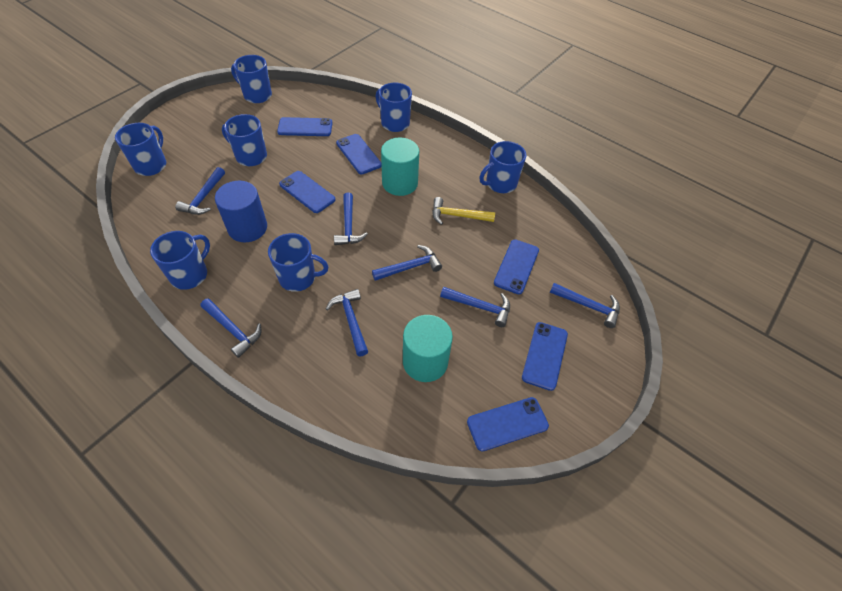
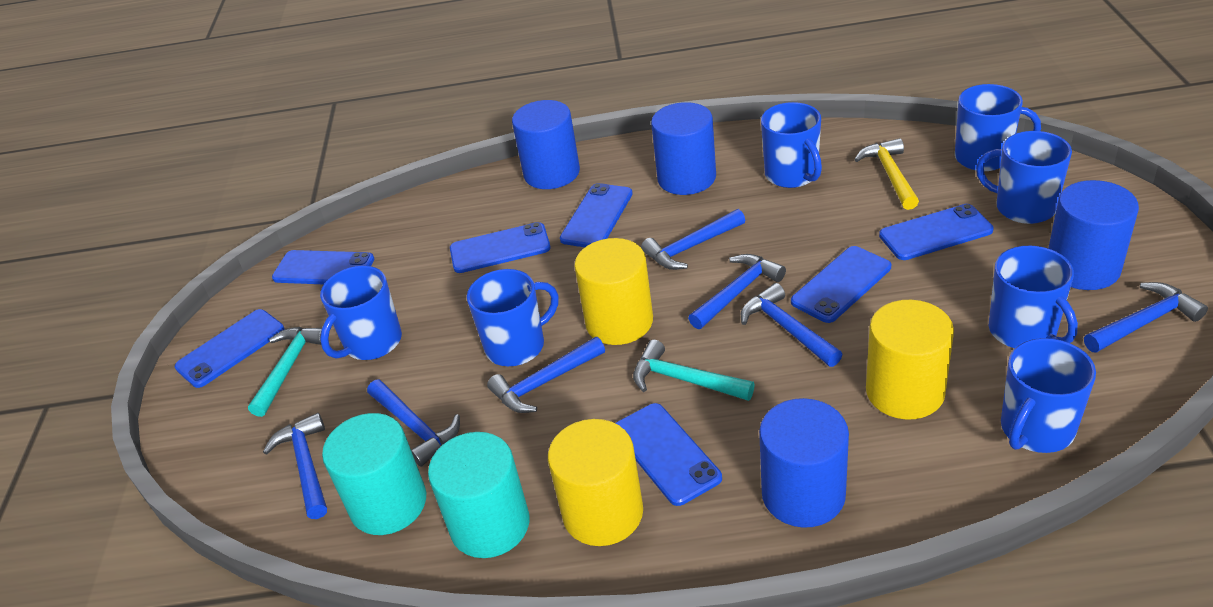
blue cylinder: [215,181,267,242] = 1 -> [512,100,580,189] [651,102,716,195] [759,398,849,528] [1048,180,1139,290] = 4
blue phone: [277,117,332,136] [279,171,335,213] [336,134,382,174] [467,397,549,451] [494,239,539,294] [522,322,568,391] = 6 -> [175,309,284,388] [272,250,374,284] [450,222,551,273] [560,183,633,247] [615,403,722,506] [791,246,891,323] [879,204,994,260] = 7
turquoise hammer: none = 0 -> [248,327,322,417] [633,340,755,401] = 2
yellow cylinder: none = 0 -> [548,419,643,546] [574,238,653,345] [866,300,954,419] = 3

